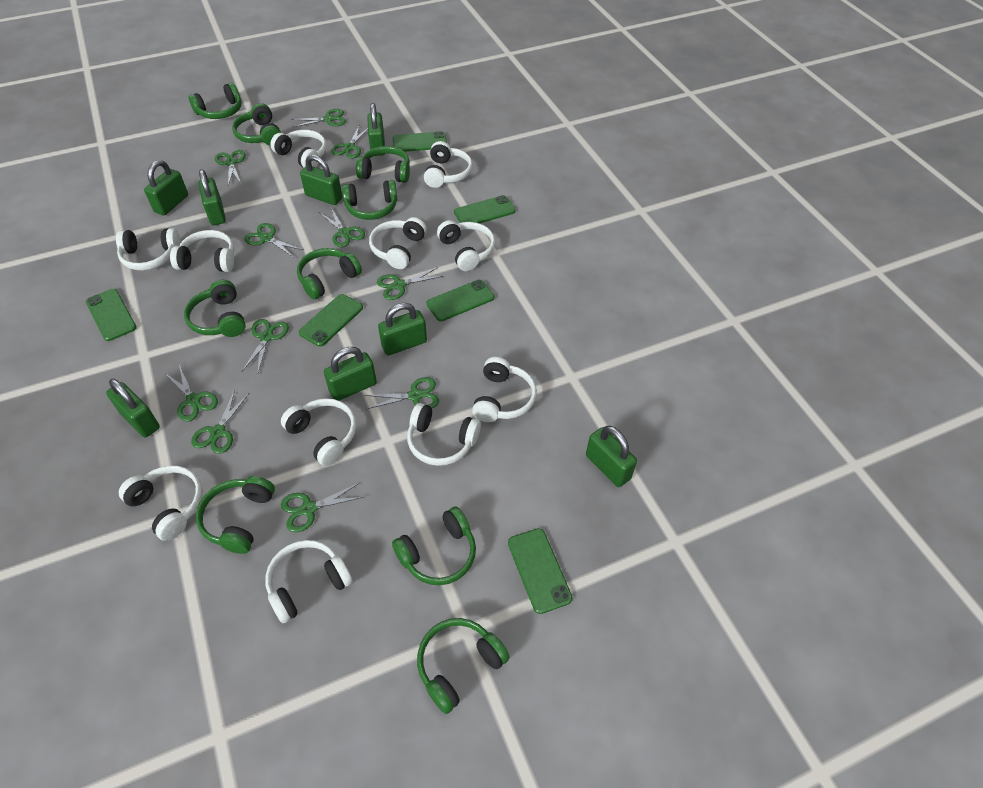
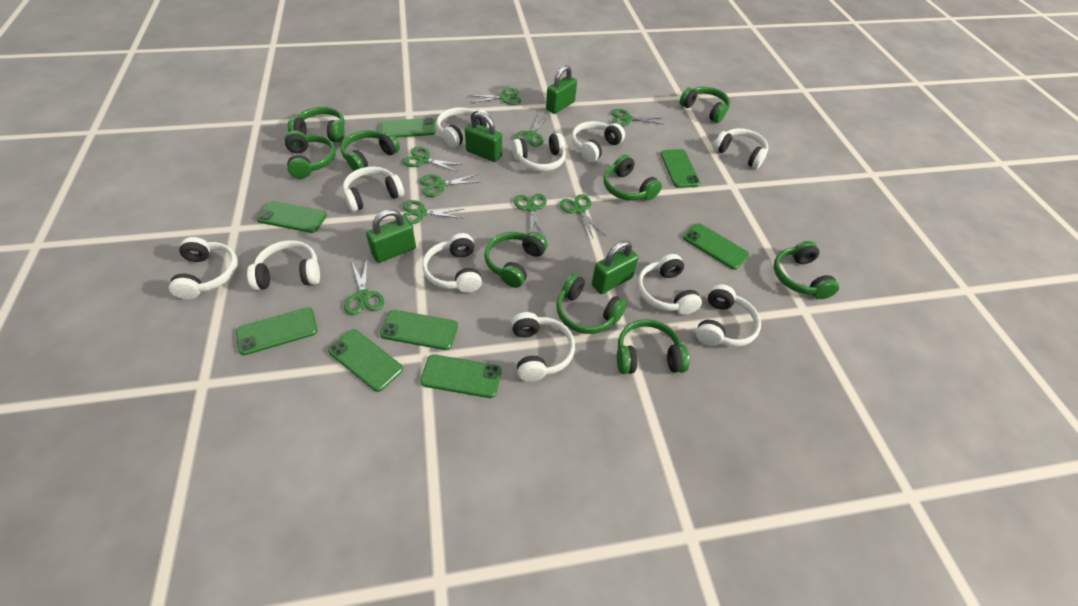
green padlock: [106,379,160,438] [144,160,188,215] [198,169,226,225] [300,155,342,205] [324,347,377,401] [367,103,385,156] [378,303,427,355] [586,426,637,487] = 8 -> [366,209,416,263] [465,112,502,162] [546,65,577,114] [592,241,638,294] = 4
green phone: [86,289,137,341] [299,294,363,347] [393,131,447,152] [427,280,494,321] [454,195,516,224] [508,528,573,614] = 6 -> [236,307,317,355] [257,201,327,233] [328,329,403,392] [380,310,458,350] [381,118,436,138] [420,354,502,398] [661,149,700,188] [683,223,749,270] = 8
green scissors: [165,365,218,421] [191,390,249,454] [215,150,246,186] [242,319,289,372] [244,223,303,257] [281,483,364,532] [291,109,346,127] [320,208,365,247] [331,126,368,159] [364,377,439,409] [377,267,443,300] = 11 -> [344,261,384,315] [402,200,464,225] [403,147,463,172] [420,174,478,197] [469,88,521,105] [514,114,549,147] [514,194,547,237] [559,194,606,238] [612,109,664,127] = 9

